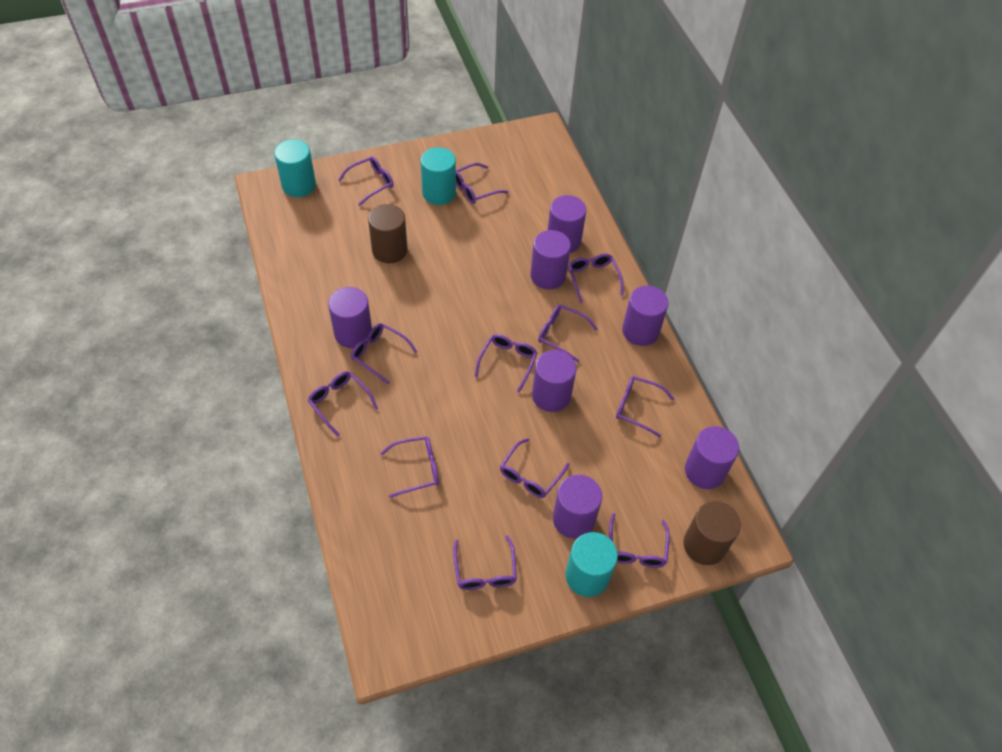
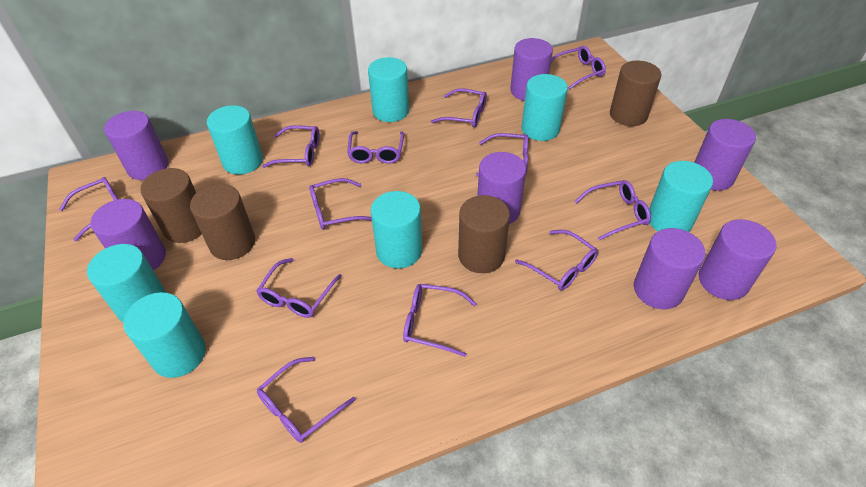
brown cylinder: [368,204,408,263] [683,501,741,565] = 2 -> [140,168,202,243] [190,184,255,260] [458,195,510,273] [610,60,662,126] = 4
turquoise cylinder: [274,139,316,197] [421,147,456,205] [565,532,618,597] = 3 -> [87,244,166,322] [123,292,206,378] [207,105,263,175] [368,57,409,122] [371,191,422,269] [521,74,568,141] [649,161,713,232] = 7

